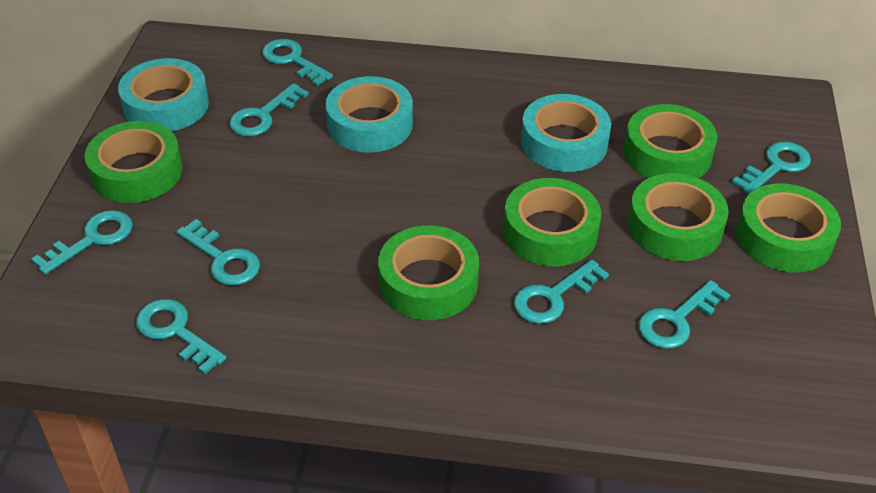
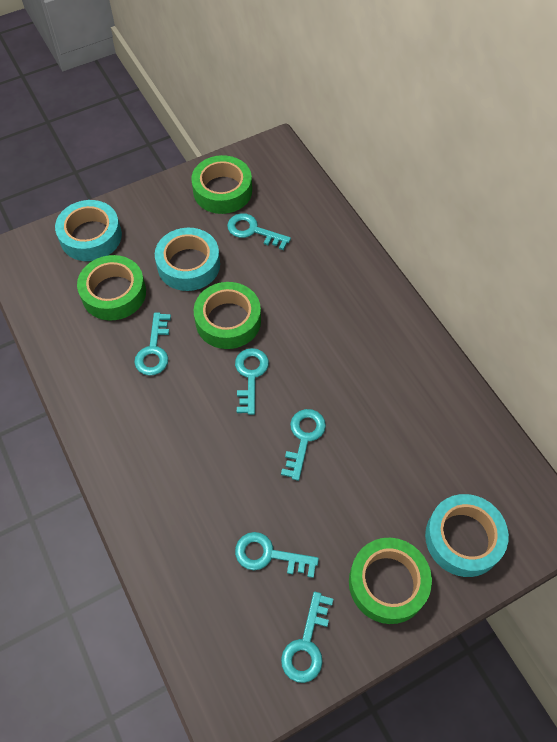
green tape: [85,121,183,203] [378,225,479,320] [503,178,601,266] [624,104,717,178] [628,173,728,261] [736,184,841,273] = 6 -> [77,255,146,321] [191,155,252,214] [194,282,261,349] [349,538,432,624] = 4
turquoise key: [31,210,133,275] [136,299,226,374] [176,219,260,285] [229,83,309,136] [262,39,333,86] [513,260,609,324] [638,280,730,349] [732,142,811,194] = 8 -> [134,312,171,376] [227,213,291,250] [235,348,269,415] [235,532,319,578] [281,409,326,481] [281,592,333,683] = 6

